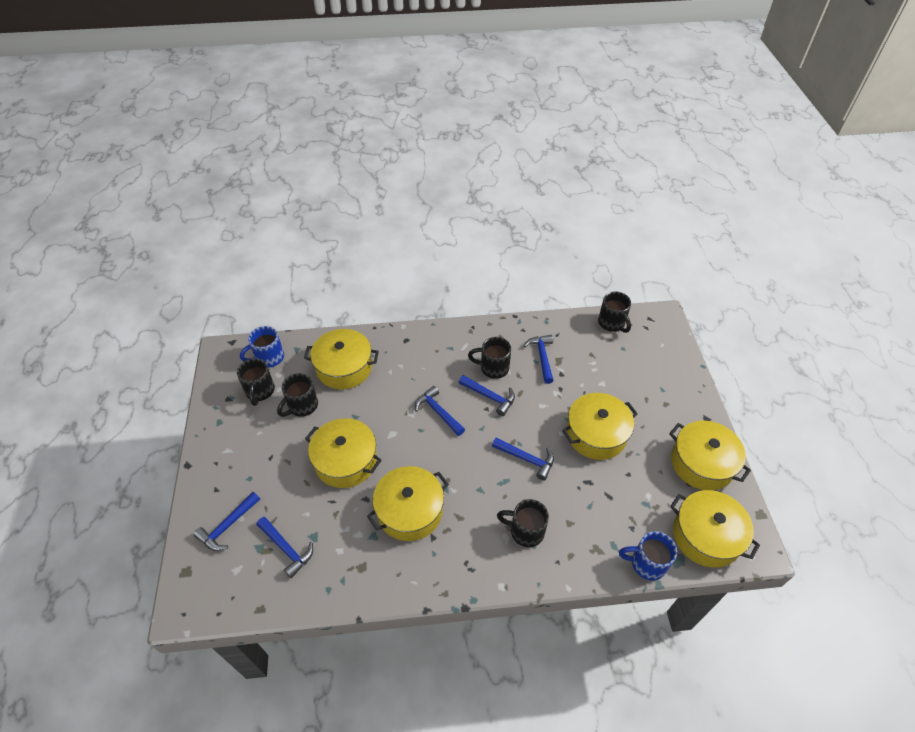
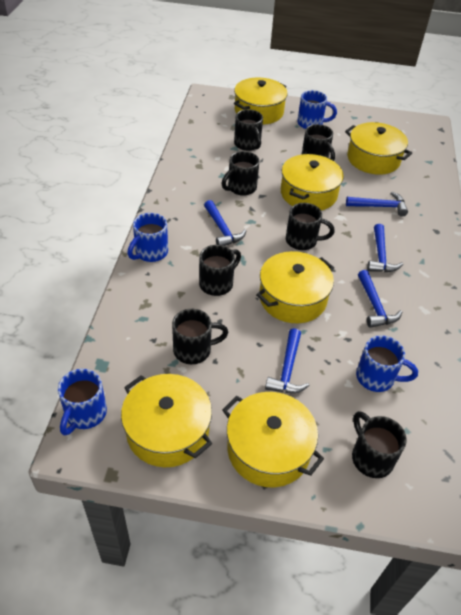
black mug: [237,358,275,406] [277,373,318,417] [468,337,511,379] [497,499,549,547] [598,291,631,333] = 5 -> [172,309,229,364] [199,245,241,296] [222,151,260,196] [234,109,263,151] [286,203,335,250] [302,124,335,161] [352,411,407,478] = 7
blue hammer: [193,492,260,551] [256,517,313,578] [415,386,465,436] [459,375,515,416] [492,437,554,480] [524,335,554,384] = 6 -> [204,200,246,246] [265,328,310,393] [346,192,408,216] [358,270,402,328] [367,224,403,272] = 5
blue mug: [240,326,284,368] [619,531,677,580] = 2 -> [58,369,107,436] [127,213,168,262] [297,90,337,129] [356,335,418,392] = 4

